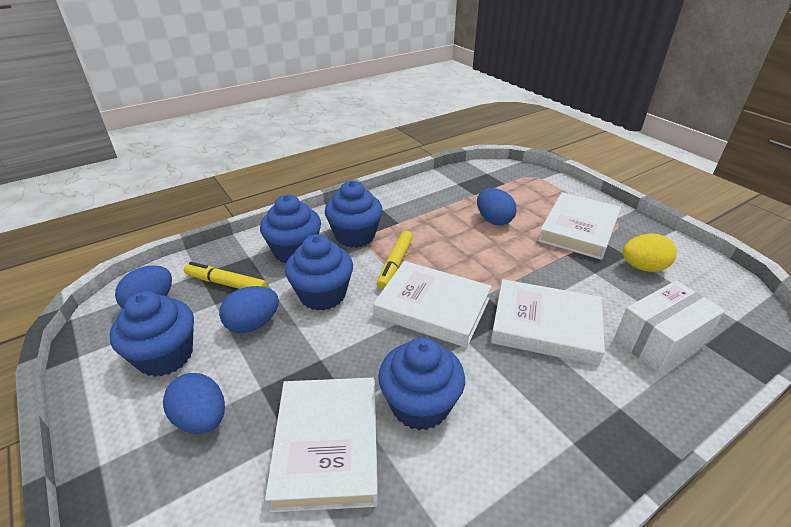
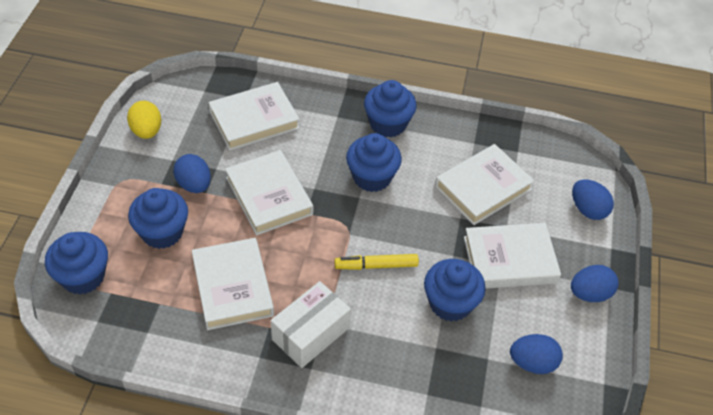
white book: [265,378,378,513] [373,261,491,348] [491,279,605,366] [538,192,621,260] = 4 -> [192,238,274,330] [208,82,300,151] [225,150,313,235] [435,144,535,225] [464,223,561,289] = 5
yellow marker: [184,262,268,289] [377,230,413,290] = 2 -> [335,254,419,270] = 1

